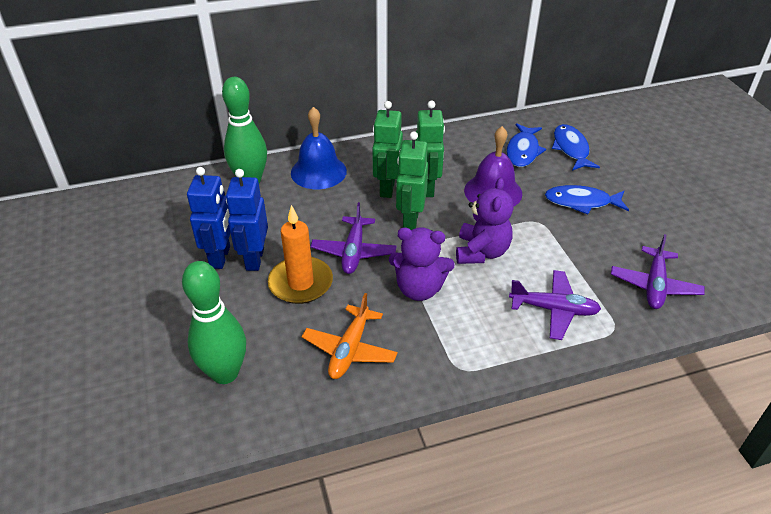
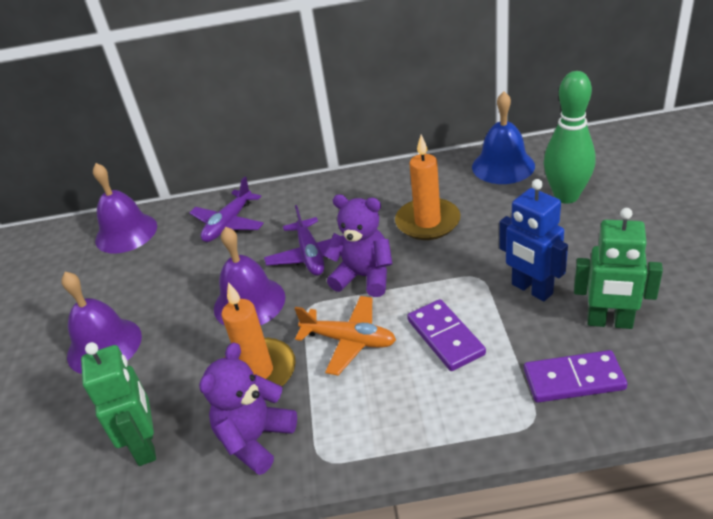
blue fish: [506,123,546,167] [545,185,629,215] [552,124,600,171] = 3 -> none = 0
blue robot: [187,167,231,269] [226,169,268,271] = 2 -> [499,179,568,301] = 1
green bowling pin: [182,261,246,384] [222,77,267,183] = 2 -> [544,71,596,204] = 1
green robot: [372,101,403,198] [396,131,428,230] [415,101,445,197] = 3 -> [81,342,156,466] [574,208,663,329] = 2
orange candle: [268,205,333,304] = 1 -> [222,282,296,387] [395,135,460,240] = 2
purple bell: [464,126,522,207] = 1 -> [61,272,142,374] [93,163,157,253] [214,227,285,326] = 3
purple domino: none = 0 -> [407,299,486,371] [524,350,627,403] = 2
purple plane: [310,202,396,274] [509,270,601,340] [611,234,705,309] = 3 -> [189,177,264,242] [264,205,343,276] = 2

